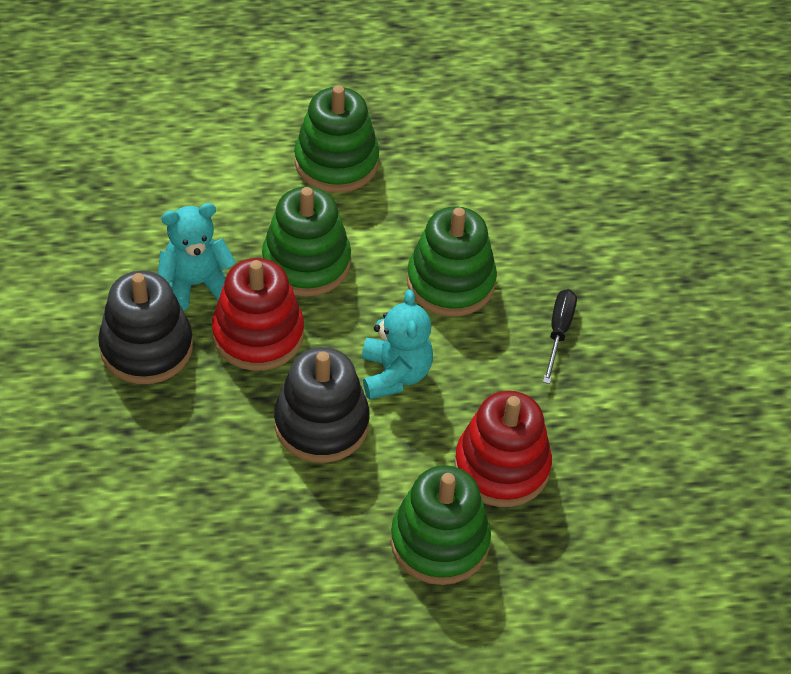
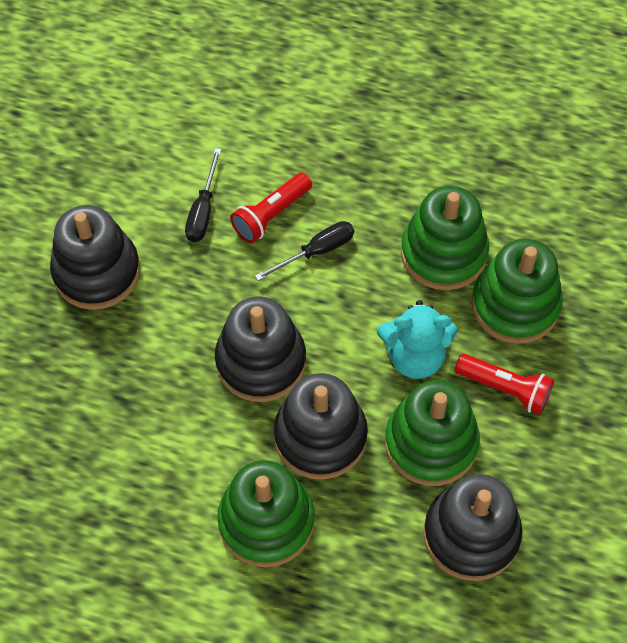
black screwdriver: [543,289,577,384] = 1 -> [185,148,222,242] [255,221,354,281] = 2
black stacking toy: [98,271,193,384] [274,347,370,463] = 2 -> [50,205,140,310] [215,297,306,402] [274,373,368,480] [424,474,522,581] = 4
red flashlight: none = 0 -> [230,173,312,243] [455,354,554,415] = 2
red stacking toy: [212,258,304,371] [454,391,552,507] = 2 -> none = 0
turquoise teddy bear: [158,203,236,311] [362,289,433,400] = 2 -> [377,300,457,379] = 1

